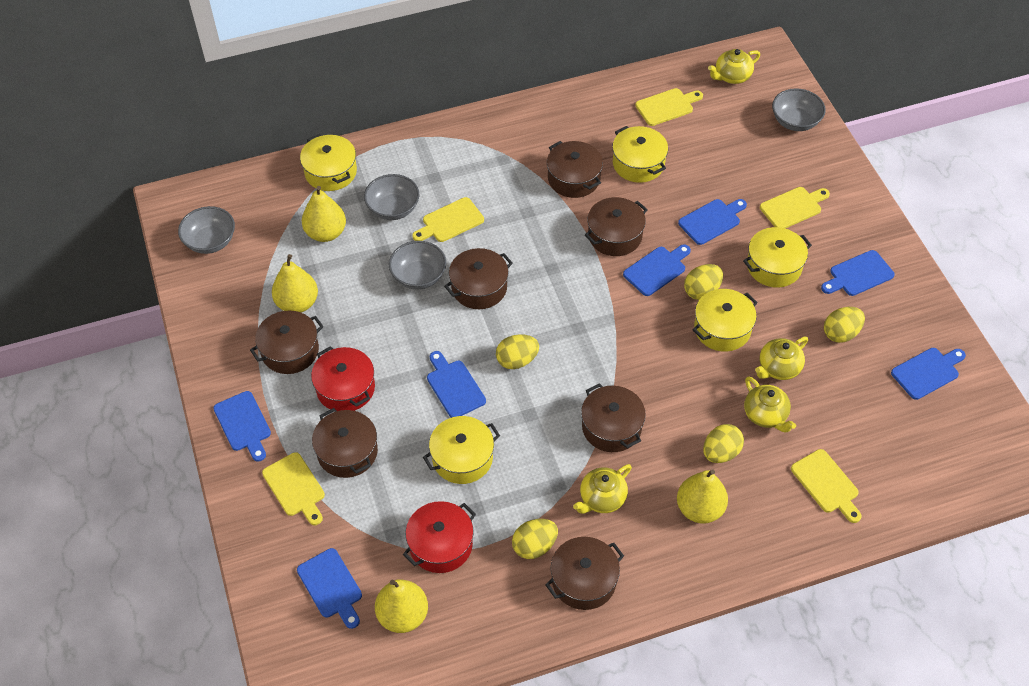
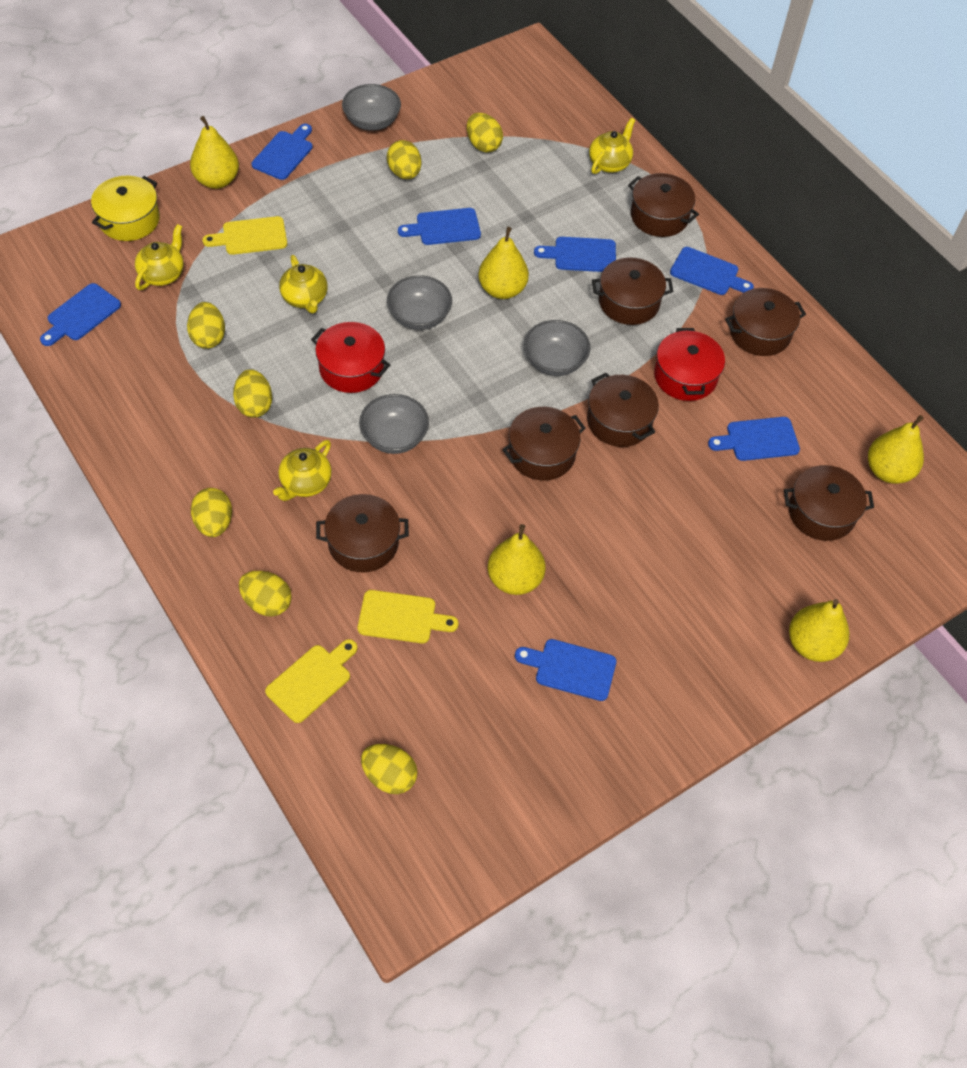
yellow cutting board: [262,452,325,525] [412,197,484,242] [635,88,703,126] [760,187,830,228] [791,449,862,523] = 5 -> [202,216,287,255] [265,639,358,723] [358,590,459,643] = 3
yellow egg: [496,334,539,369] [512,519,558,559] [684,264,723,300] [703,424,744,463] [824,307,865,343] = 5 -> [187,302,225,349] [191,488,232,537] [233,369,272,418] [239,571,292,617] [361,744,418,794] [387,140,421,179] [467,113,503,152] = 7
yellow pear: [272,254,318,312] [302,186,346,242] [375,580,428,633] [677,470,728,524] = 4 -> [190,116,239,189] [478,227,529,299] [488,524,546,595] [789,599,849,662] [868,415,924,484] = 5
yellow pot: [300,134,357,191] [423,416,500,484] [612,126,668,183] [693,289,758,352] [743,227,812,288] = 5 -> [91,176,160,241] = 1

